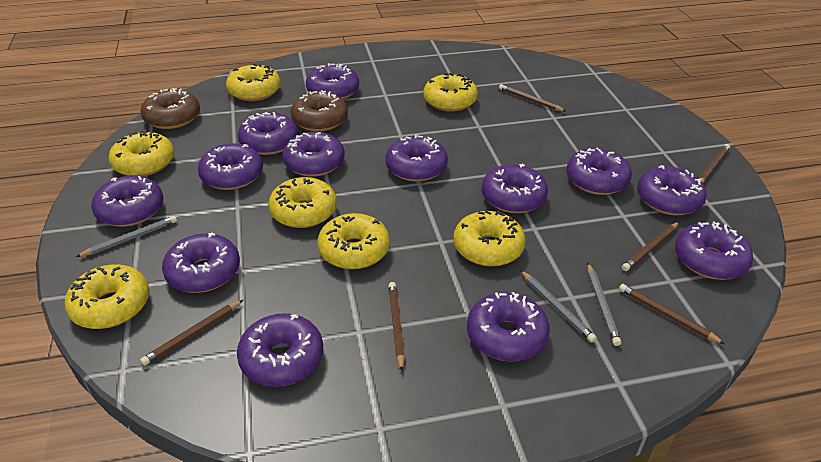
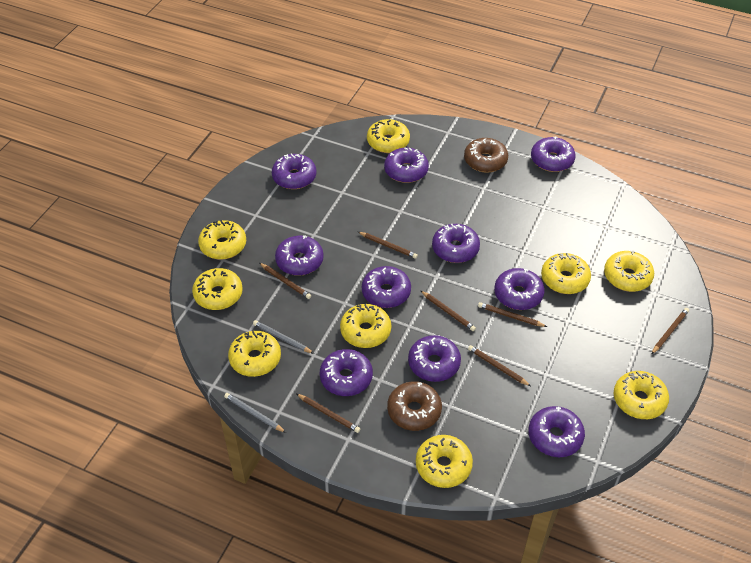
brown pencil: [140,300,243,366] [388,282,405,371] [499,84,567,112] [619,284,725,344] [622,222,679,271] [699,144,730,183] = 6 -> [259,263,311,299] [297,394,360,433] [358,232,418,259] [421,291,476,331] [468,345,531,386] [478,302,547,327] [652,308,689,354] = 7
grey pencil: [76,216,177,257] [520,270,597,342] [587,263,621,346] = 3 -> [224,393,286,433] [253,320,314,354] = 2
purple donut: [91,176,163,227] [162,233,240,293] [198,143,263,190] [237,313,323,387] [238,112,298,155] [282,132,345,177] [306,63,359,99] [386,135,448,182] [467,292,550,362] [482,164,548,213] [566,148,632,195] [637,165,707,215] [675,222,753,280] = 13 -> [272,153,316,189] [275,236,324,276] [320,349,373,396] [362,266,411,308] [384,148,429,183] [408,335,461,382] [432,224,480,263] [494,268,545,310] [528,406,585,457] [531,136,576,172] = 10
yellow donut: [65,265,150,329] [108,131,174,177] [226,64,281,101] [268,177,337,228] [317,213,390,269] [423,73,478,112] [453,210,526,267] = 7 -> [192,268,243,310] [198,220,246,260] [228,331,281,377] [340,304,391,348] [367,119,410,153] [416,435,473,488] [541,253,591,294] [604,251,654,292] [614,371,669,419] = 9

